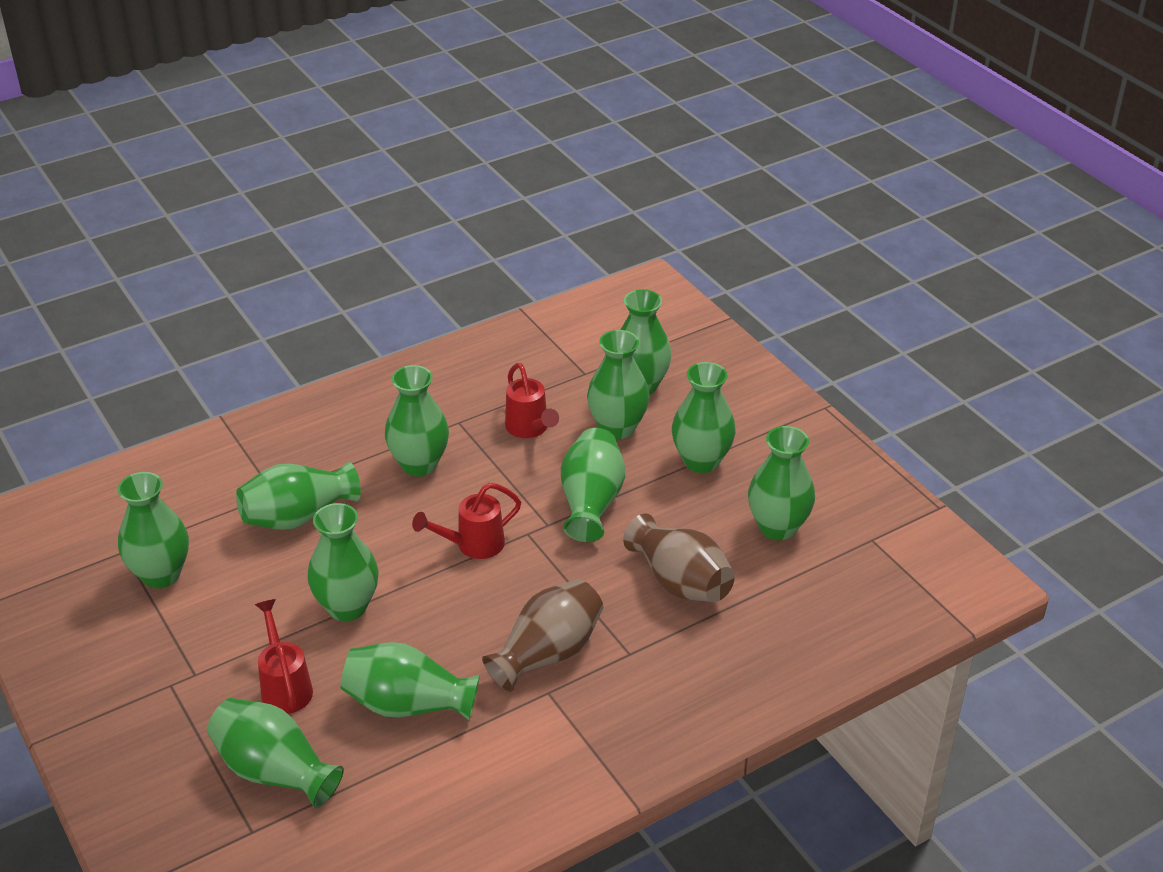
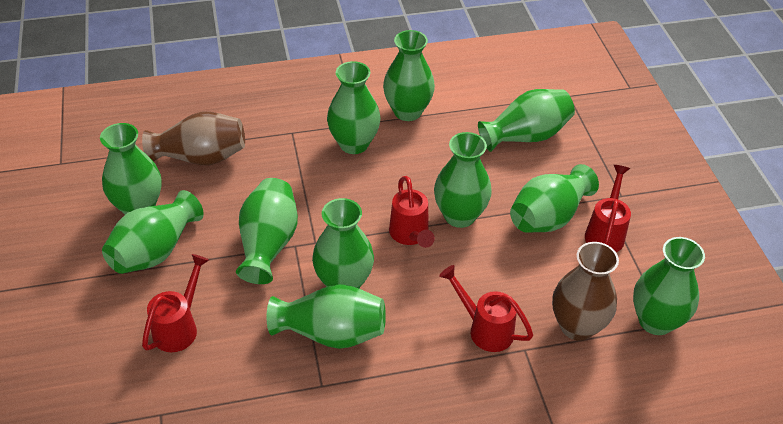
red watering can: [255,599,313,714] [412,483,521,559] [505,363,559,438] = 3 -> [142,254,209,352] [389,176,435,248] [439,265,533,352] [585,165,631,252] = 4

